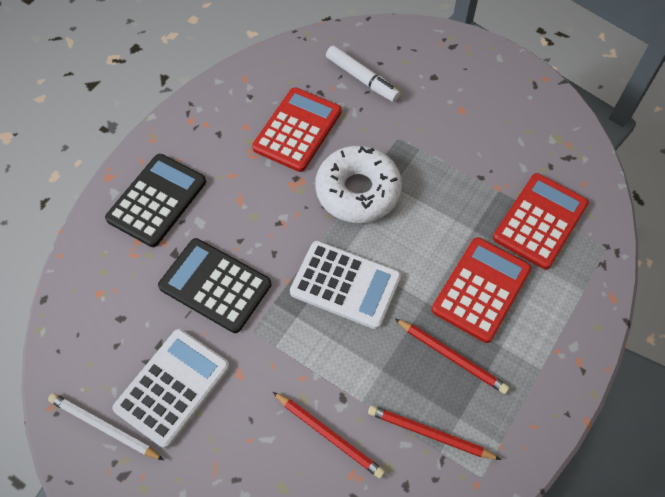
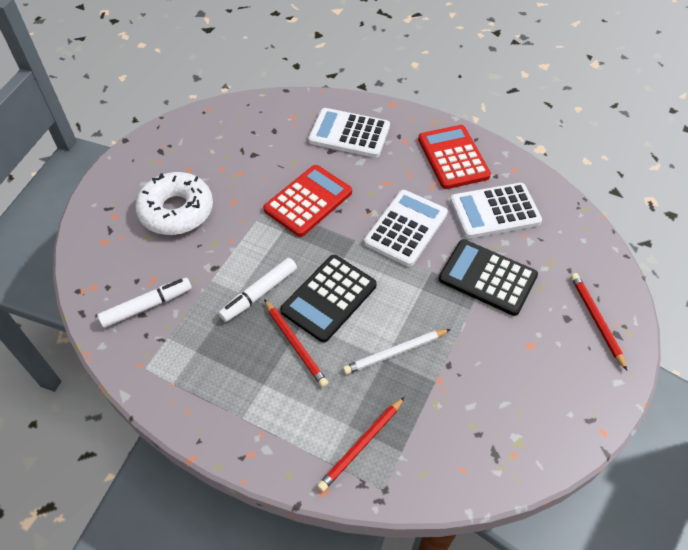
red calculator: [252,87,341,172] [432,237,531,343] [493,173,589,269] = 3 -> [263,165,352,237] [418,125,491,189] = 2
white calculator: [112,329,230,448] [290,241,401,329] = 2 -> [308,108,390,158] [364,190,448,267] [450,183,542,238] = 3
white marker: [326,45,400,102] = 1 -> [97,278,192,328] [218,258,297,322] = 2

